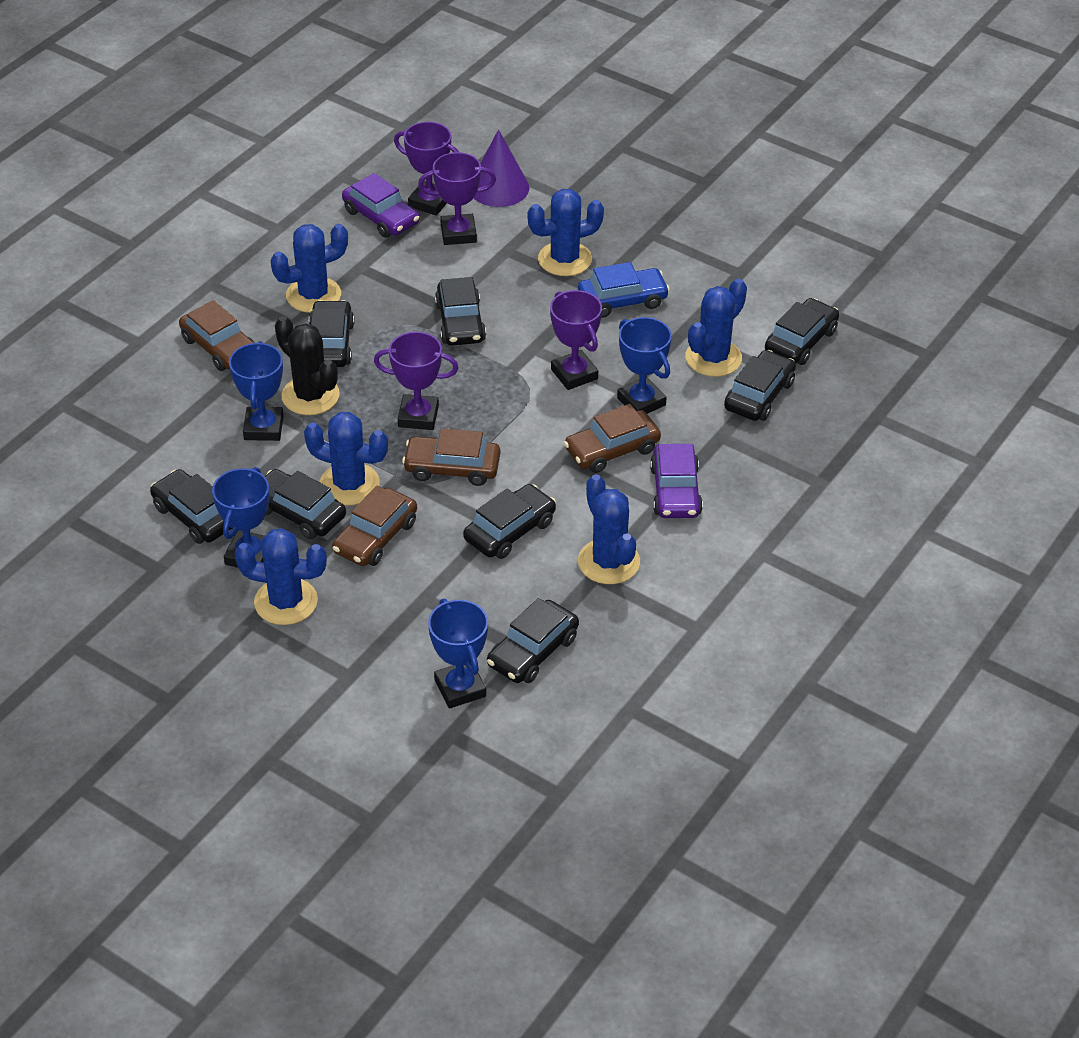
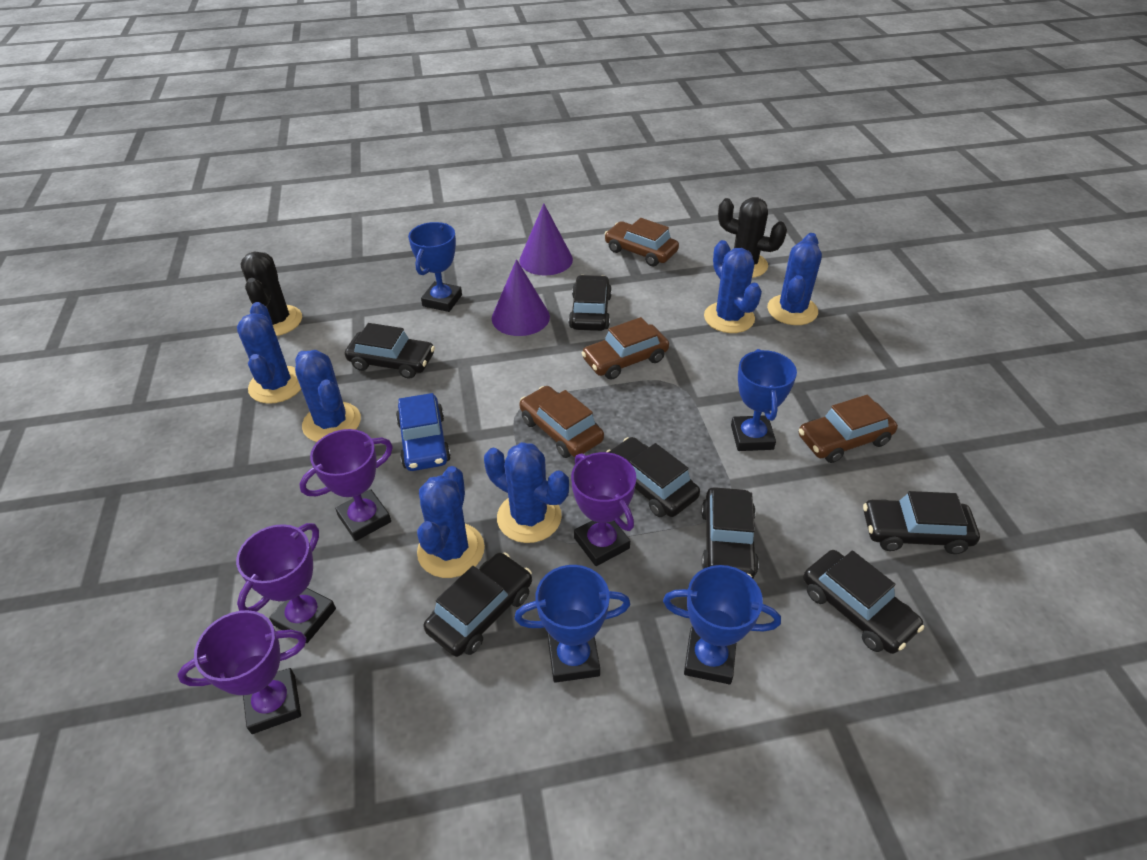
black cactus: [275,316,340,415] = 1 -> [241,252,302,336] [718,197,787,278] = 2
black car: [150,469,232,544] [265,469,346,539] [309,300,355,367] [435,277,486,346] [463,484,556,559] [487,598,579,683] [724,350,796,421] [765,298,839,365] = 8 -> [345,323,435,379] [424,552,532,657] [569,275,612,331] [606,437,700,517] [701,487,759,579] [803,550,924,654] [863,491,980,554] = 7
purple car: [342,173,420,238] [650,444,703,518] = 2 -> none = 0
purple cone: [474,130,529,207] = 1 -> [492,259,550,336] [519,203,573,276] = 2

